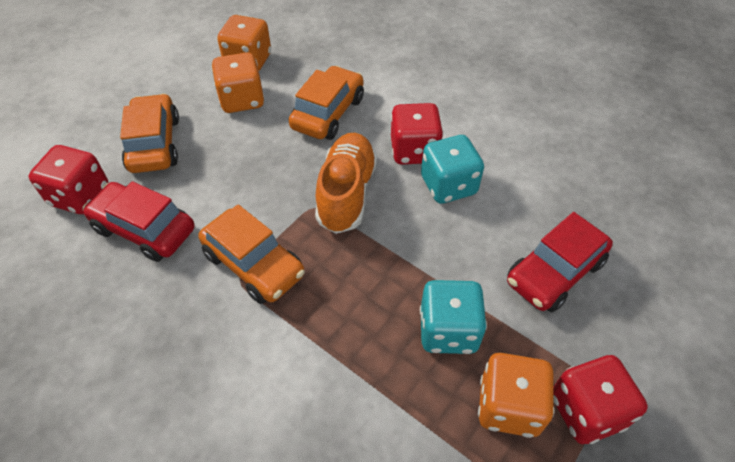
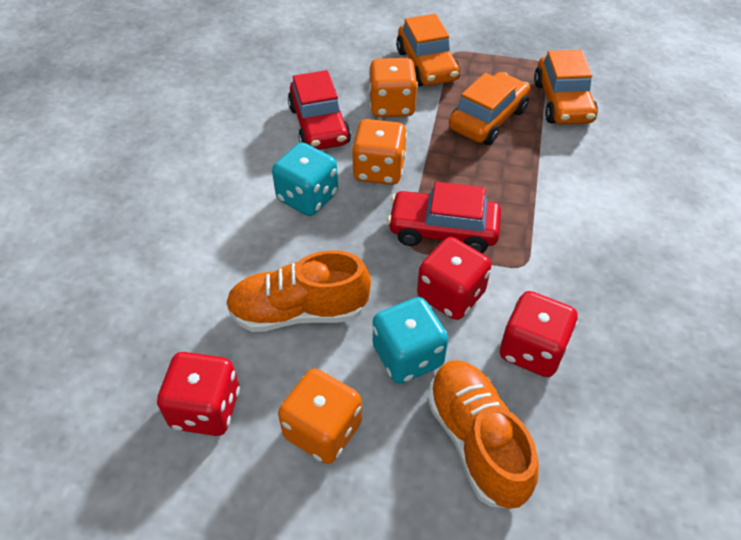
orange shoe: [315,133,377,234] = 1 -> [226,250,371,332] [427,360,539,509] = 2

